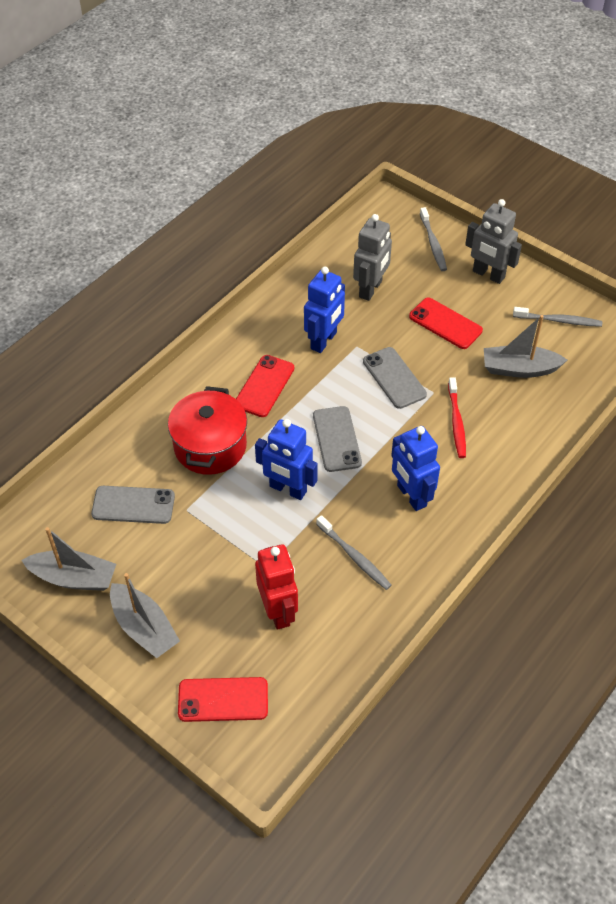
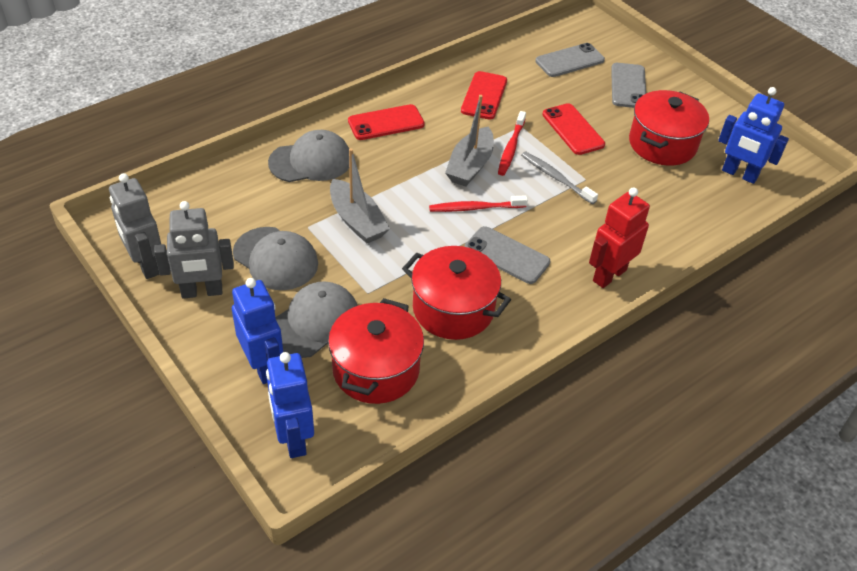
grey boat: [21,527,116,591] [110,573,180,658] [484,315,567,378] = 3 -> [330,148,390,244] [445,95,494,187] = 2
grey cap: none = 0 -> [233,227,318,290] [268,130,349,182] [275,281,358,358] = 3
grey toothbrush: [316,515,392,590] [420,207,447,271] [513,307,602,327] = 3 -> [521,151,598,204] = 1
red pot: [168,386,247,475] = 1 -> [328,298,424,404] [402,246,511,340] [629,90,709,166] = 3
red toothbrush: [448,377,466,458] = 1 -> [429,195,528,212] [498,111,526,176] = 2

